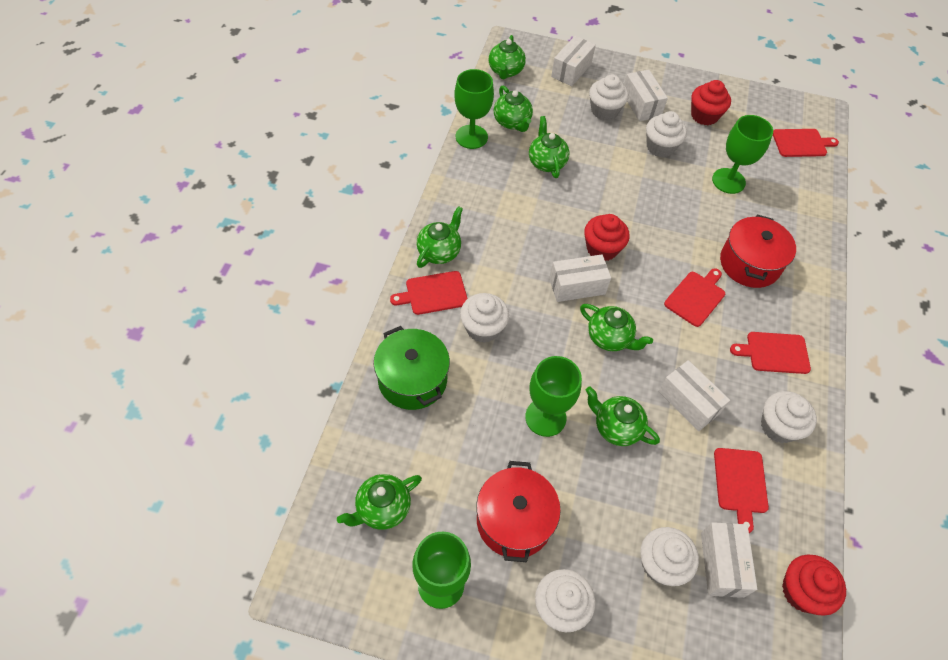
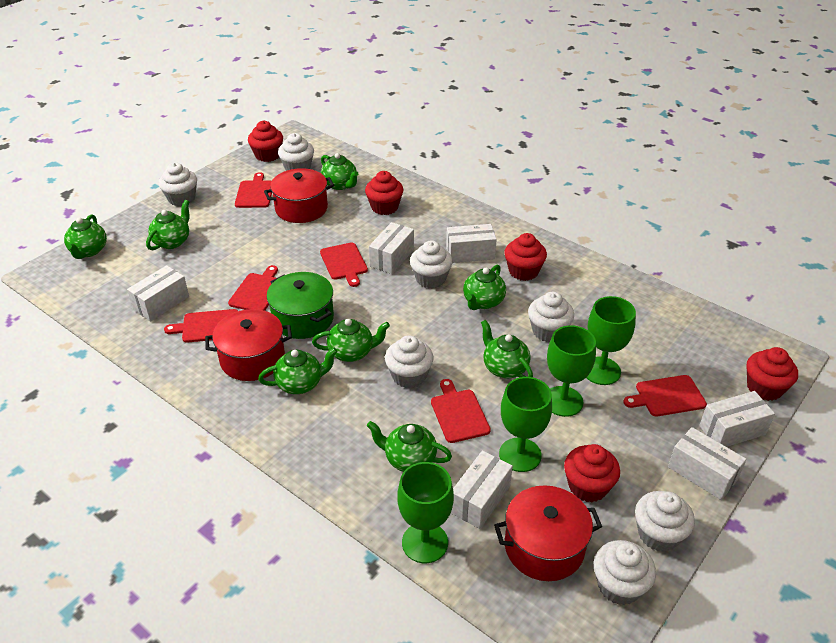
green teapot: [337,474,422,530] [417,206,463,268] [489,35,526,79] [494,85,533,132] [529,116,570,178] [580,304,653,351] [586,386,660,446] = 7 -> [64,214,107,259] [146,200,190,251] [258,348,338,394] [312,318,390,362] [321,153,358,190] [367,421,452,472] [463,265,506,310] [481,320,533,378] = 8
red cupcake: [584,214,630,261] [691,80,731,125] [782,555,846,616] = 3 -> [248,121,283,162] [365,171,403,215] [504,233,547,281] [564,444,620,502] [746,347,798,401] = 5
red cutting board: [390,271,468,315] [664,268,725,327] [714,448,769,533] [730,332,811,374] [773,129,839,157] = 5 -> [164,309,238,343] [228,265,278,311] [235,172,272,208] [320,242,368,287] [431,379,491,443] [623,375,707,416] = 6
red pot: [476,461,561,562] [720,215,796,288] = 2 -> [205,309,292,381] [264,168,334,223] [494,485,602,581] = 3
white box: [549,254,611,302] [551,36,596,86] [624,70,668,121] [658,360,730,431] [701,522,757,598] = 5 -> [127,265,189,322] [369,222,414,274] [446,224,497,263] [451,450,513,529] [668,427,747,500] [699,391,775,447] = 6
white cupcake: [460,293,509,343] [535,569,596,632] [589,75,629,120] [640,527,699,586] [646,111,687,157] [761,391,817,443] = 6 -> [159,162,197,206] [278,133,314,171] [385,335,434,388] [410,240,453,289] [528,292,574,342] [594,540,656,605] [635,491,695,552] = 7

